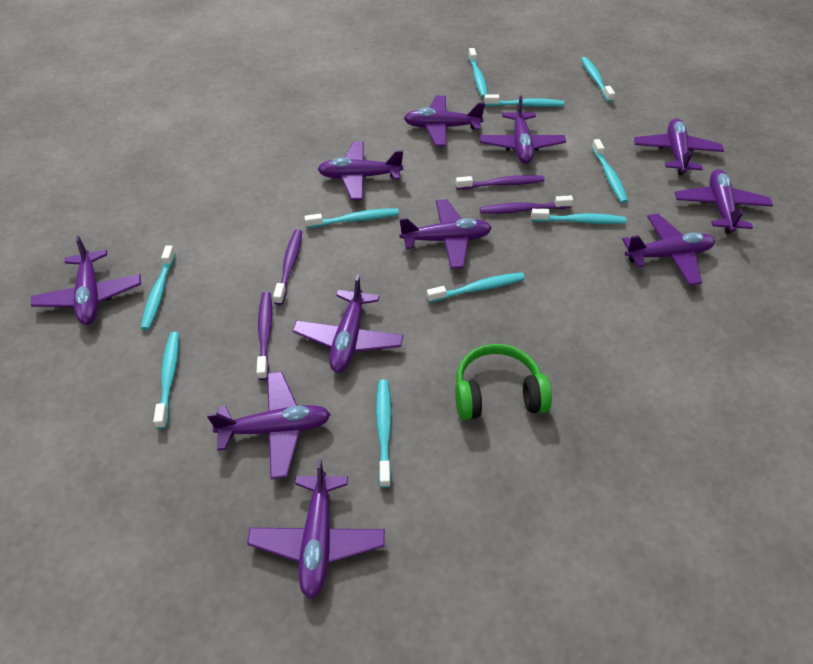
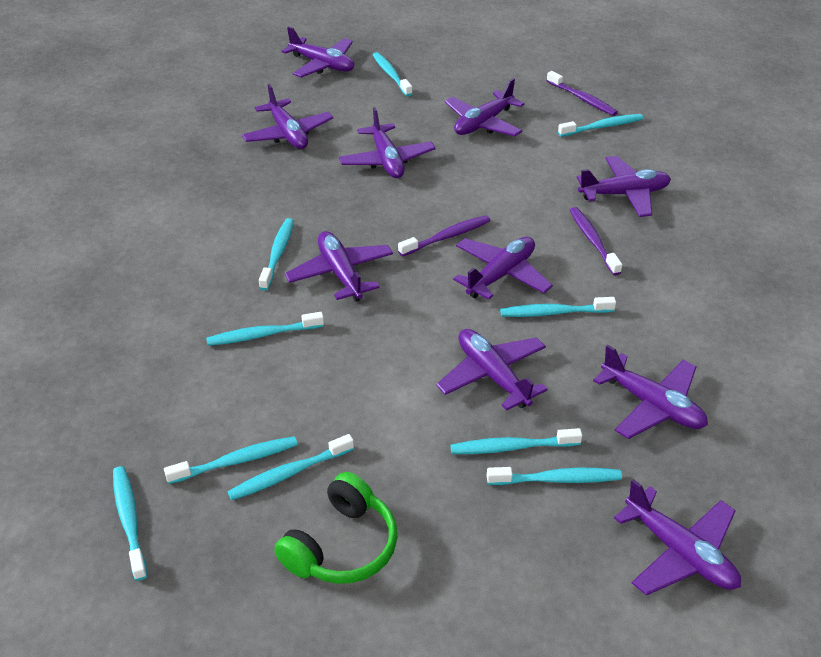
purple plane: [31,236,141,325] [207,372,331,479] [247,459,385,599] [293,274,403,373] [318,142,403,200] [399,199,492,269] [404,96,485,146] [479,96,566,164] [622,214,715,286] [634,118,724,175] [675,169,773,234] = 11 -> [242,84,333,149] [281,26,354,78] [285,231,393,302] [339,107,435,178] [436,329,548,411] [445,78,525,136] [453,237,553,300] [577,156,671,217] [593,345,708,439] [614,479,741,595] = 10
purple toothbrush: [257,292,272,380] [273,229,302,305] [456,175,544,190] [480,195,573,214] = 4 -> [398,215,491,257] [547,71,618,116] [570,207,622,276] = 3

